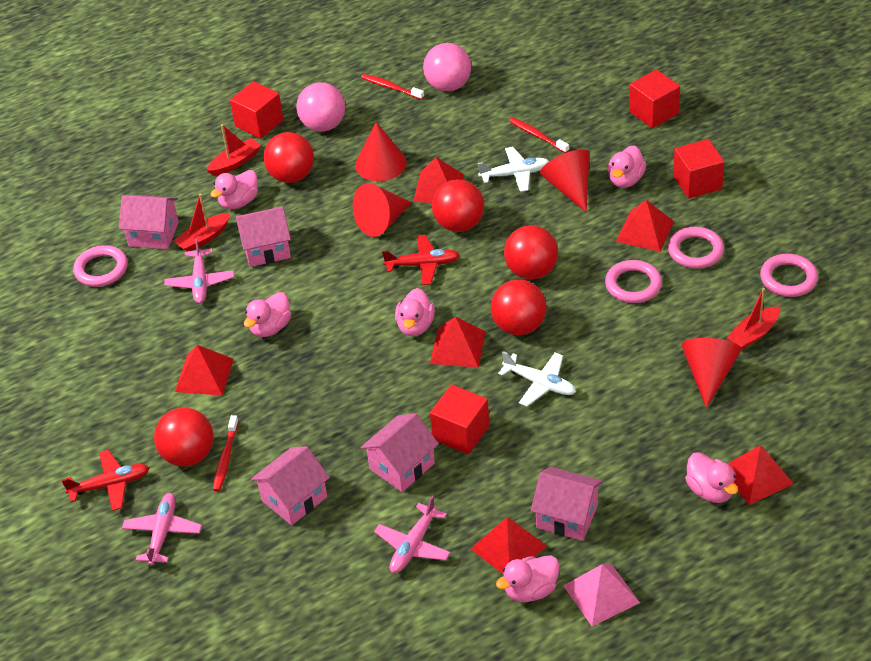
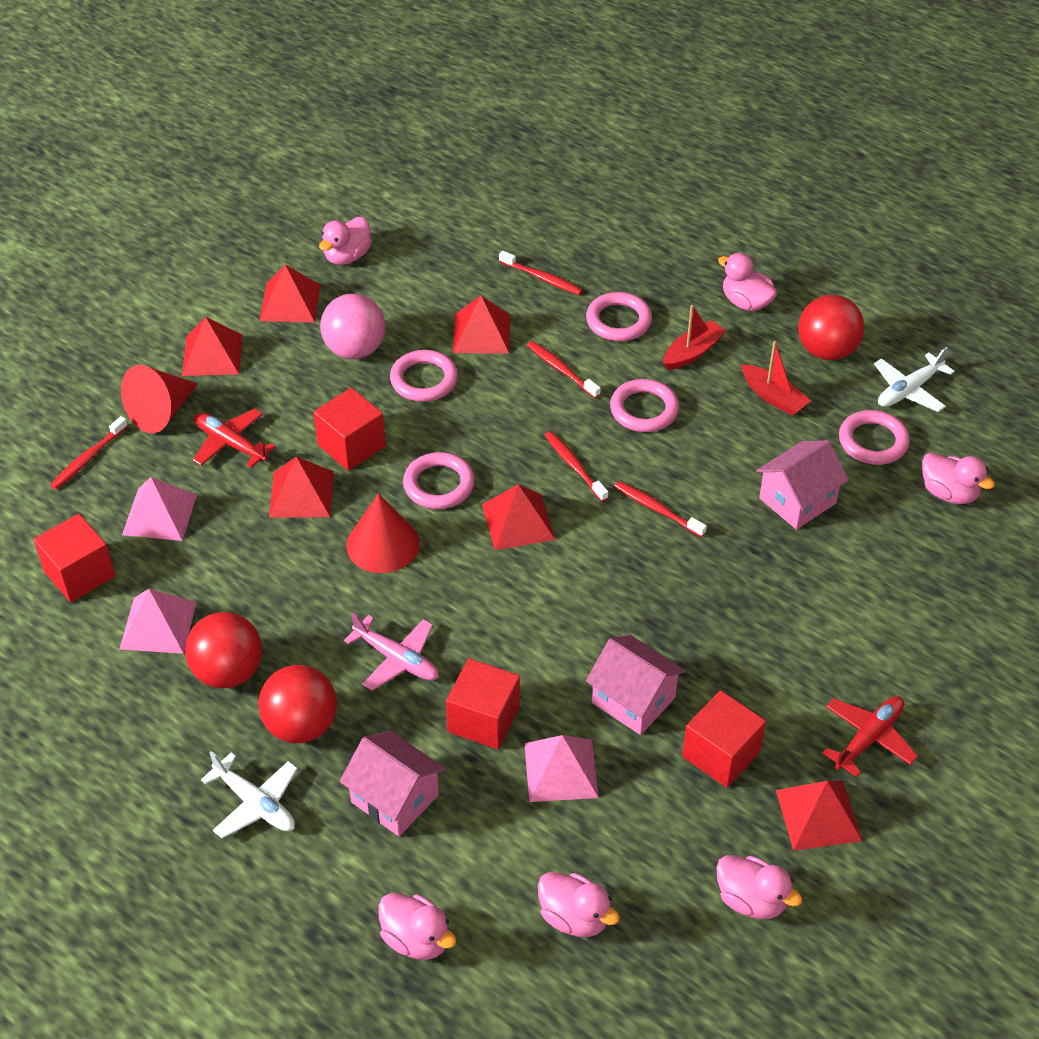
pink ball: [296,82,345,132] [423,43,471,91] = 2 -> [320,294,385,359] = 1
pink house: [119,195,179,249] [235,206,291,267] [251,446,330,525] [360,413,439,492] [531,467,603,541] = 5 -> [340,731,445,836] [586,635,686,735] [756,440,849,530] = 3
pink plane: [122,493,202,566] [164,238,234,304] [374,495,451,573] = 3 -> [344,613,439,691] = 1
pink pyramid: [563,563,640,626] = 1 -> [120,589,197,654] [122,477,197,541] [524,735,599,802] = 3
pink ring: [73,245,128,287] [605,260,662,303] [668,227,724,269] [760,254,818,297] = 4 -> [390,350,458,402] [403,452,475,509] [586,292,652,341] [610,379,679,432] [839,410,910,465] = 5
red ball: [154,407,214,467] [263,132,314,183] [432,179,484,232] [491,279,546,335] [504,225,558,280] = 5 -> [185,612,262,688] [258,665,337,743] [798,295,864,360] = 3
red boat: [174,194,230,252] [206,124,261,176] [726,288,780,350] = 3 -> [663,305,726,370] [741,341,811,415] = 2
red cone: [353,183,412,237] [355,122,407,181] [540,149,589,212] [681,338,742,408] = 4 -> [121,365,198,433] [347,493,420,573] = 2
red toothbrush: [213,415,239,491] [361,74,424,100] [509,117,569,153] = 3 -> [50,416,128,489] [499,251,583,295] [527,341,601,398] [545,431,608,502] [614,481,707,537] = 5

